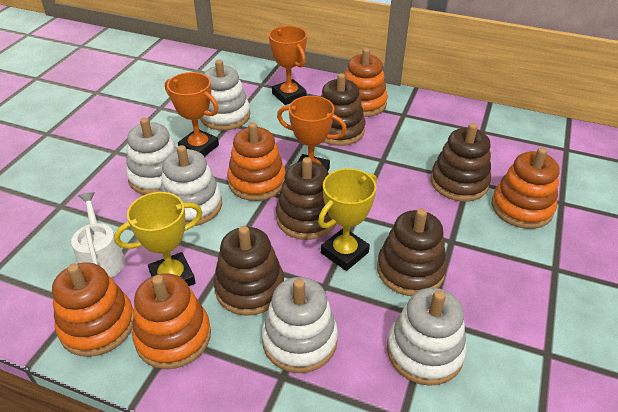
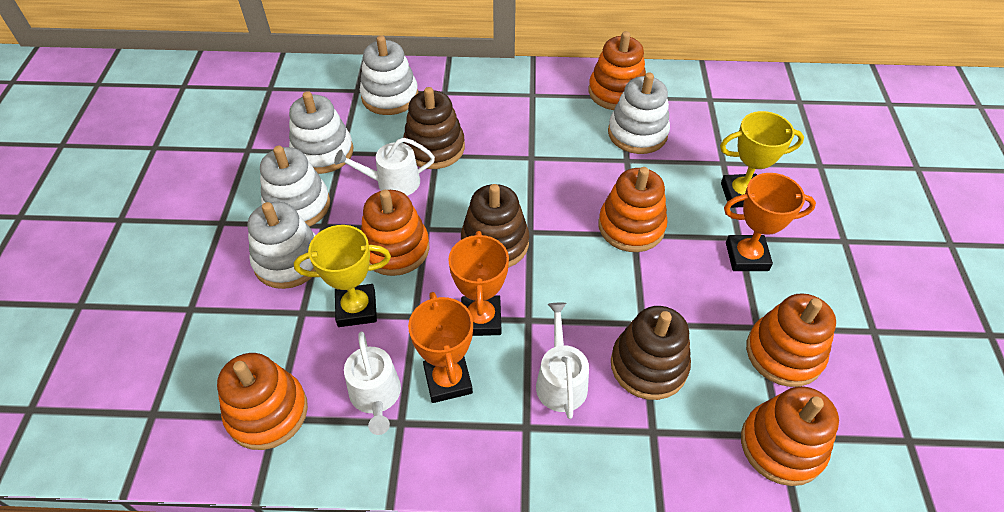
brown stacking toy: [214,226,284,316] [276,157,336,240] [321,73,365,146] [377,208,447,296] [431,123,491,202] = 5 -> [403,87,465,169] [461,184,529,268] [611,306,691,400] = 3
orange stacking toy: [52,263,134,357] [132,273,211,369] [227,122,286,201] [345,48,388,117] [492,148,559,229] = 5 -> [217,353,308,450] [361,190,429,276] [589,31,646,110] [598,167,668,252] [741,386,839,486] [746,293,836,387] = 6
white watering can: [71,192,125,278] = 1 -> [334,138,435,196] [344,331,401,435] [536,303,589,419] = 3

